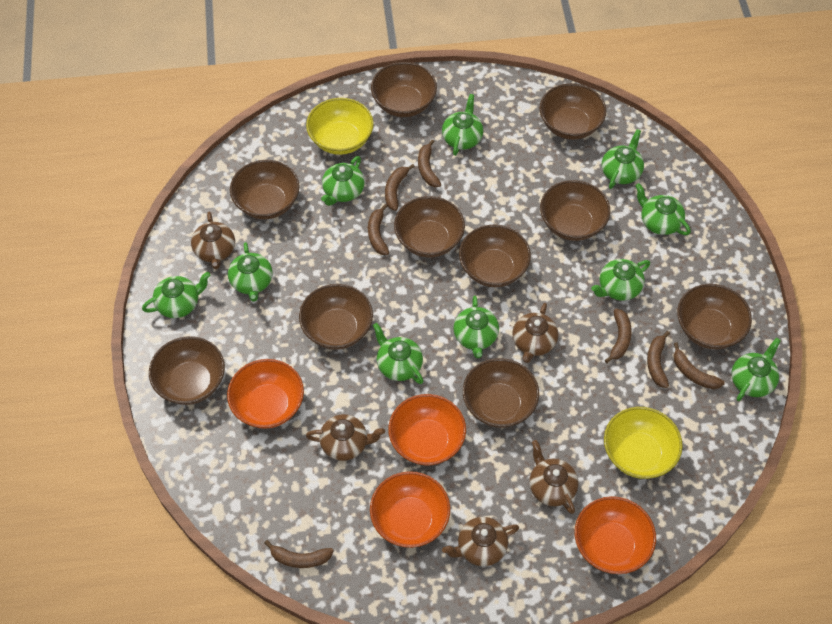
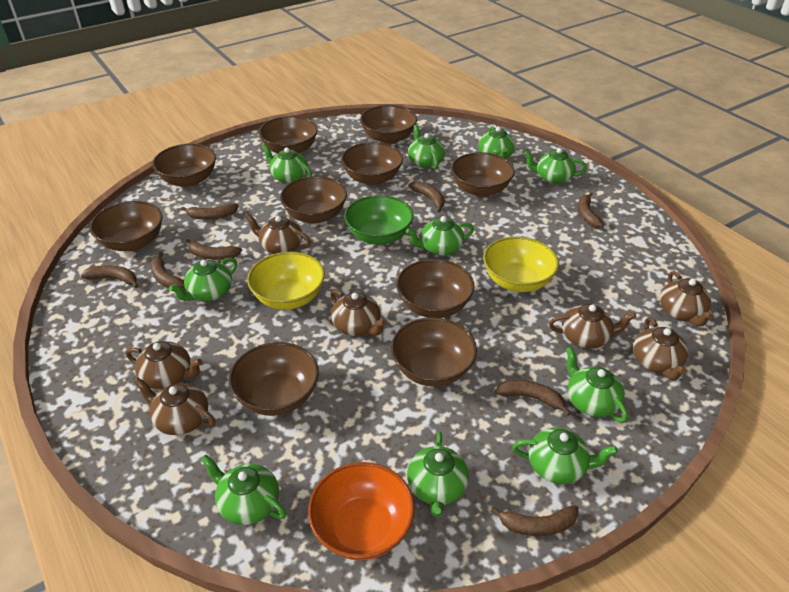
brown banana: [265,540,334,568] [368,204,389,255] [385,164,415,211] [418,139,441,187] [605,308,632,363] [647,331,670,388] [673,342,725,389] = 7 -> [81,265,139,288] [150,252,184,288] [181,203,239,220] [186,239,242,260] [408,181,445,212] [490,505,579,536] [495,380,571,416] [578,192,604,228] = 8
brown teapot: [191,212,235,269] [306,414,385,461] [442,517,519,566] [513,303,558,363] [529,440,578,514] = 5 -> [126,341,202,389] [134,378,215,435] [245,214,311,254] [331,289,386,336] [549,304,636,349] [633,317,688,380] [660,271,714,326] = 7
green bowl: none = 0 -> [344,195,414,245] = 1
orange bowl: [227,359,304,429] [370,471,450,548] [388,394,466,466] [575,496,656,574] = 4 -> [308,462,415,561] = 1

